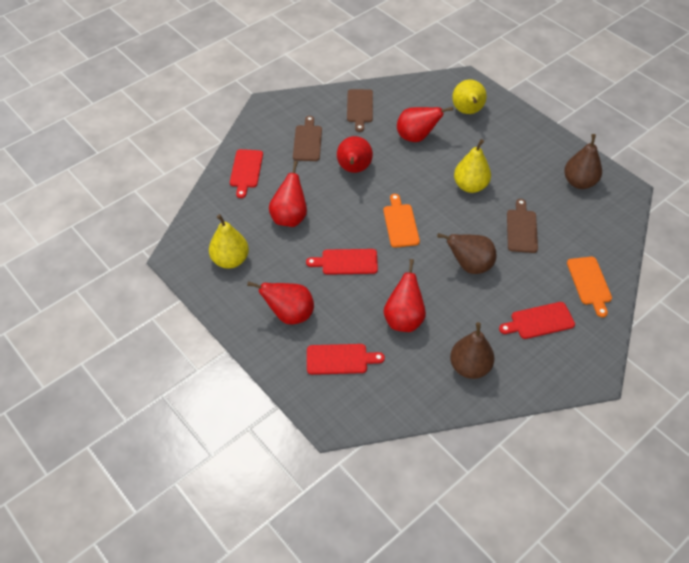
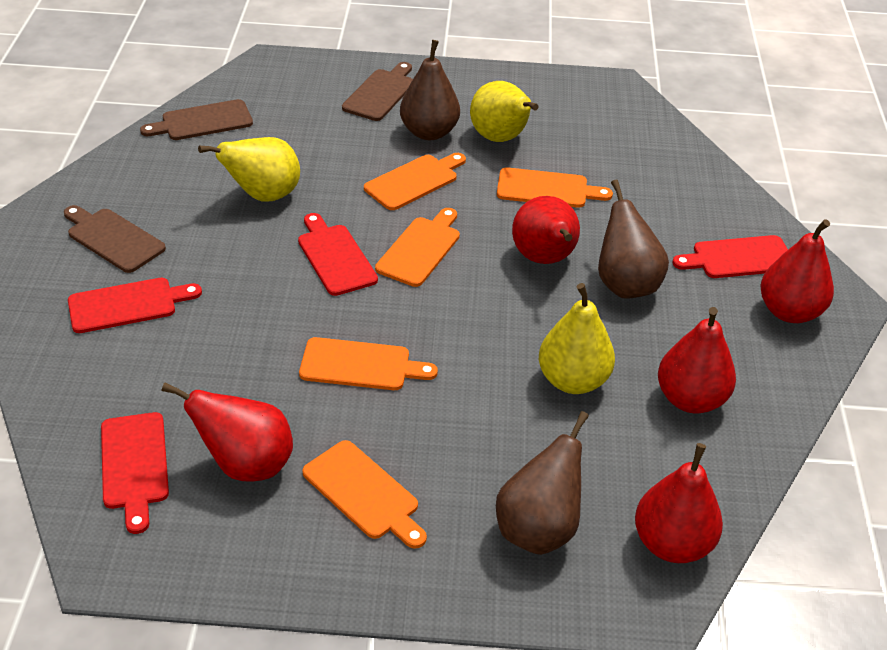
orange cutting board: [383,194,420,248] [567,257,612,317] = 2 -> [299,337,438,390] [302,440,427,549] [364,153,466,210] [375,208,460,287] [497,167,613,208] = 5

